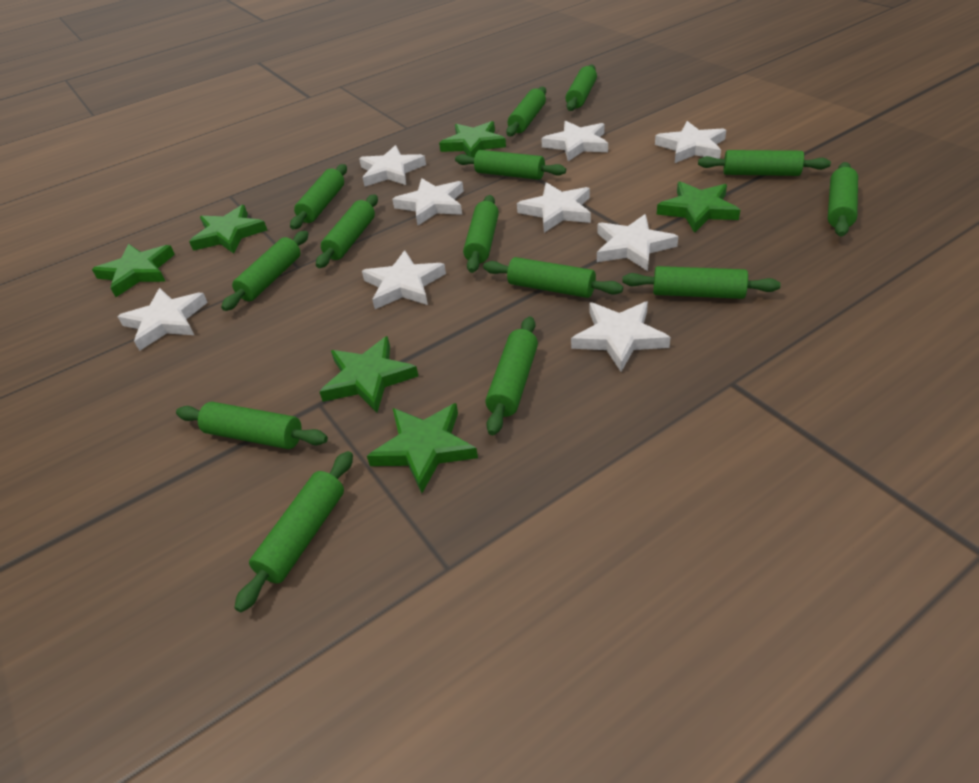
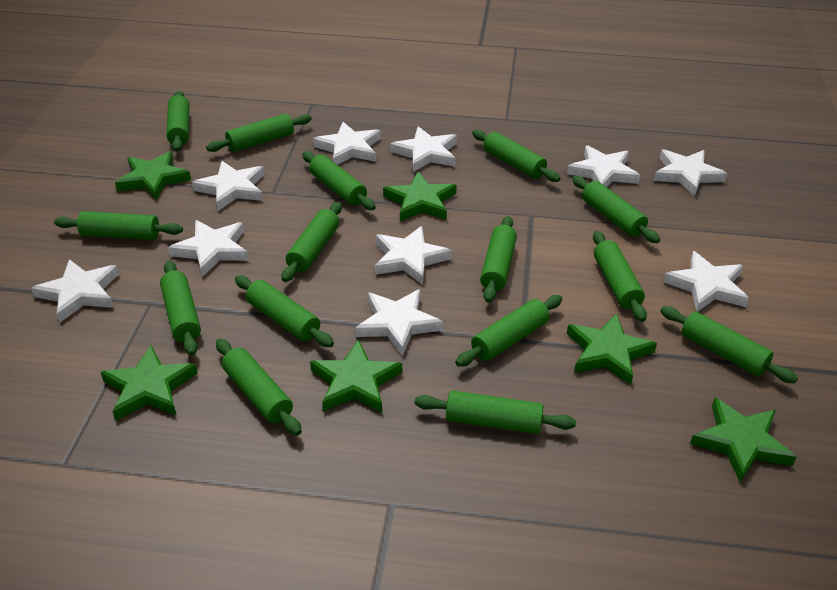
green rolling pin: [176,402,328,449] [221,231,308,311] [234,451,353,612] [290,164,347,230] [316,194,378,268] [455,150,566,180] [463,195,499,273] [483,257,623,298] [485,316,538,435] [506,87,546,136] [565,64,597,111] [622,266,781,299] [698,150,831,176] [828,162,858,236] = 14 -> [54,211,183,240] [160,261,201,356] [166,91,189,152] [206,114,311,152] [216,339,302,436] [235,275,334,347] [282,202,342,282] [302,151,376,210] [415,391,576,434] [455,295,562,367] [472,130,561,182] [480,216,517,303] [572,176,660,243] [593,231,647,322] [660,306,798,383] = 15
white star: [117,288,208,351] [359,145,426,186] [362,250,446,309] [392,178,464,225] [517,182,591,233] [541,121,608,161] [571,302,671,372] [597,214,678,271] [655,121,726,163] = 9 -> [31,259,119,323] [168,220,249,277] [192,161,264,211] [313,122,381,165] [355,289,443,356] [374,226,452,285] [390,126,457,172] [567,145,640,187] [654,149,727,196] [663,251,749,312] = 10

